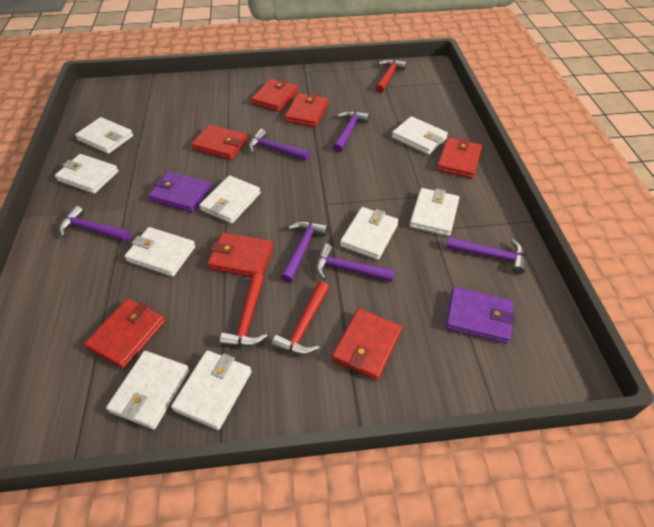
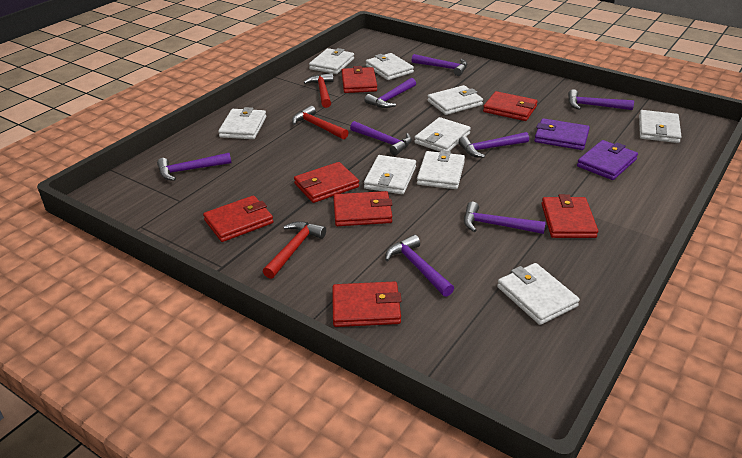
purple hammer: [59,206,131,242] [248,129,310,160] [281,221,328,283] [315,244,395,282] [333,111,370,153] [446,237,526,274] = 6 -> [157,153,231,181] [350,121,412,155] [365,78,416,108] [385,235,454,297] [411,54,467,76] [458,132,529,158] [464,202,546,234] [568,89,634,110] = 8

